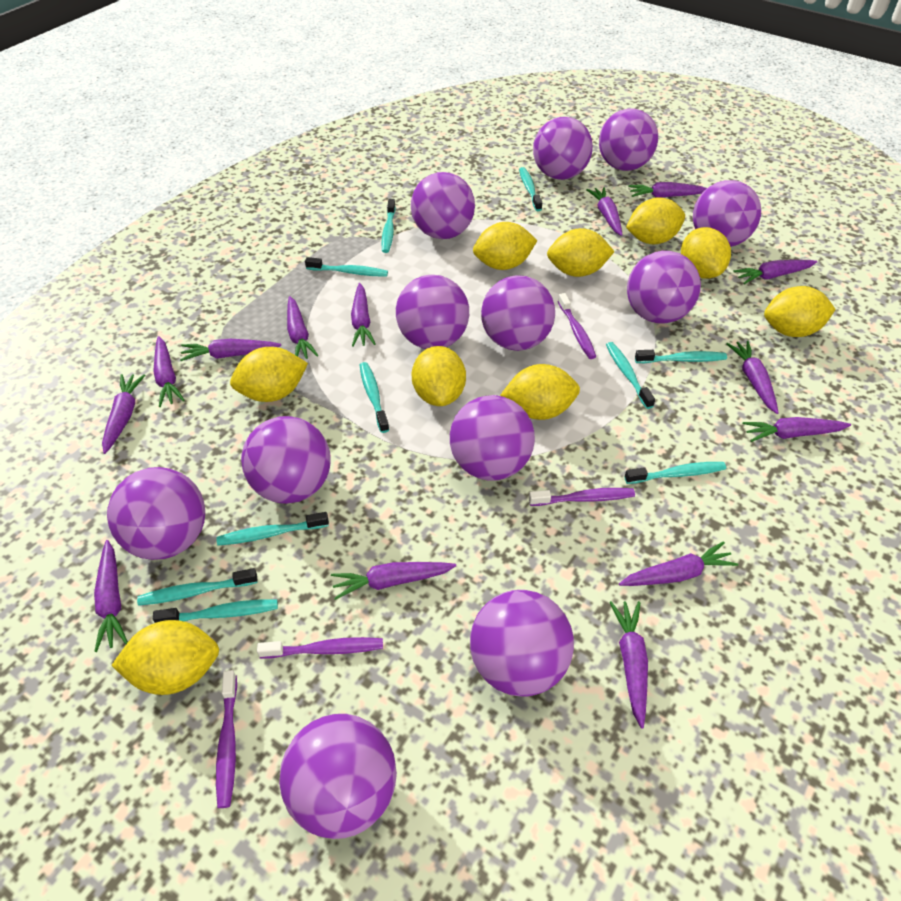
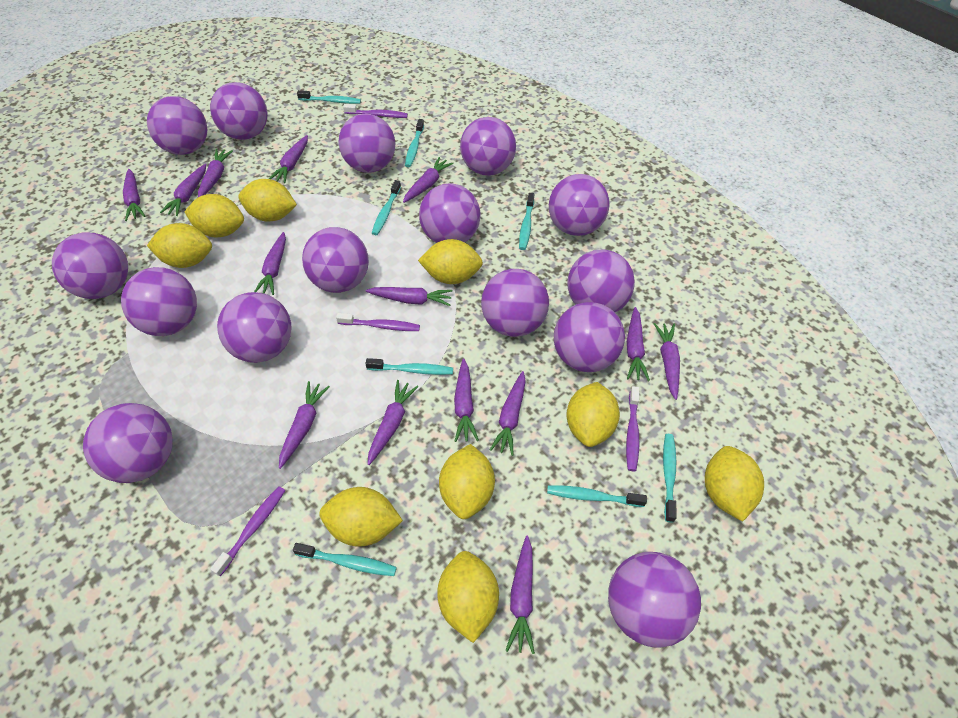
purple ball: [107,467,205,560] [241,416,331,504] [279,714,397,839] [396,275,469,349] [411,172,475,239] [450,395,535,481] [470,590,574,697] [481,275,555,351] [533,117,593,180] [599,108,658,171] [627,251,701,323] [693,180,761,247] = 12 -> [52,232,128,299] [83,403,173,483] [121,267,197,336] [147,96,207,155] [210,82,267,140] [217,292,292,363] [302,227,369,293] [339,114,395,173] [419,184,481,243] [460,117,516,176] [481,269,549,337] [549,174,609,236] [554,302,625,372] [568,249,635,312] [608,552,701,648] = 15
turquoise toothbrush: [137,568,257,606] [153,599,278,623] [216,512,329,546] [305,257,388,277] [360,362,389,433] [381,199,396,253] [519,167,542,211] [606,342,655,409] [625,462,726,484] [635,350,727,363] = 10 -> [293,543,397,576] [297,90,361,104] [365,358,453,375] [372,180,401,235] [405,119,424,167] [519,193,535,250] [547,485,647,507] [663,434,677,523] = 8

